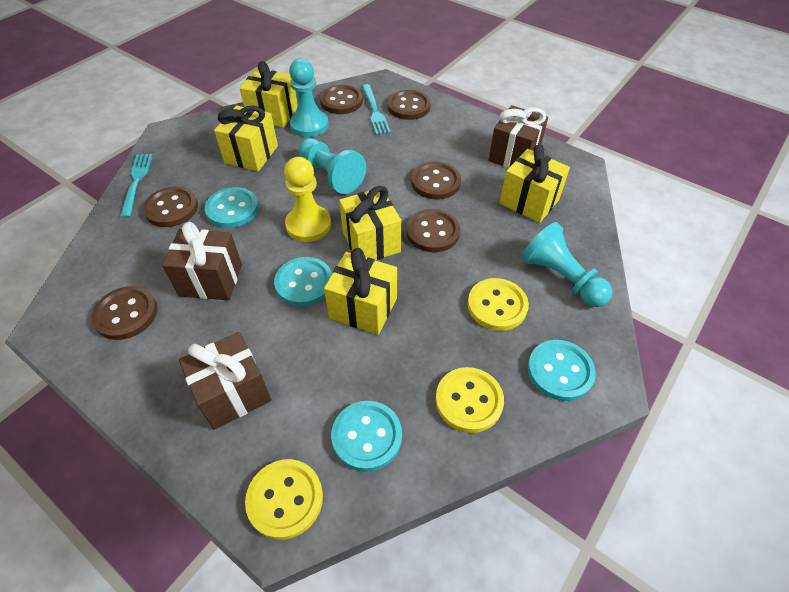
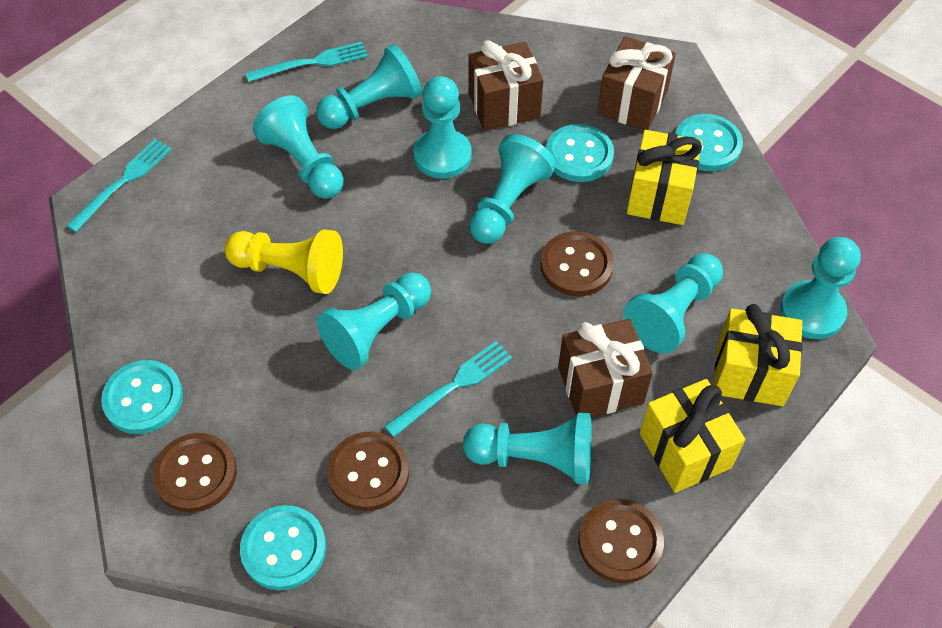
brown button: [91,286,157,340] [143,186,198,227] [320,85,363,114] [388,90,431,120] [407,209,460,252] [411,162,461,200] = 6 -> [152,433,237,512] [327,432,409,511] [540,231,614,296] [578,499,664,583] = 4
turquoise fork: [120,154,153,218] [362,84,391,135] = 2 -> [66,139,172,232] [246,42,368,82] [384,341,512,437] = 3
turquoise pawn: [289,58,329,137] [299,138,366,194] [522,222,612,307] = 3 -> [252,95,344,199] [316,44,422,129] [317,272,431,370] [413,76,472,179] [463,413,592,484] [469,134,556,244] [623,253,723,354] [780,237,861,339] = 8
yellow button: [245,459,323,540] [436,367,504,433] [468,278,529,331] = 3 -> none = 0
yellow gift: [214,105,278,171] [240,61,298,128] [324,248,397,335] [339,186,401,260] [500,145,570,223] = 5 -> [627,130,702,225] [640,379,745,493] [714,304,803,406] = 3

